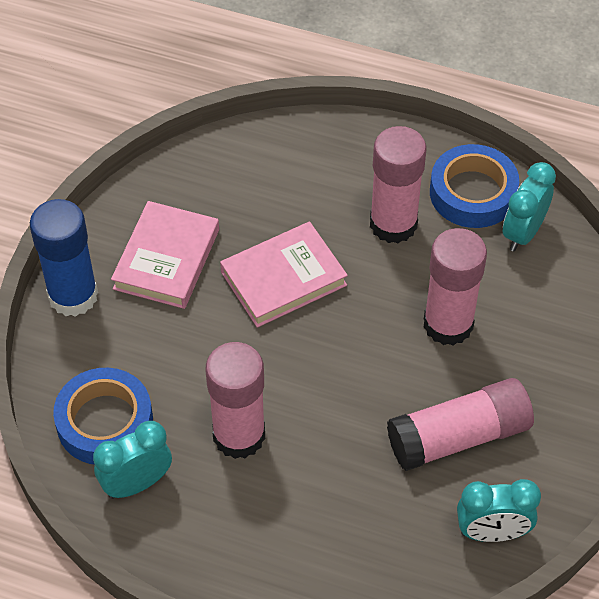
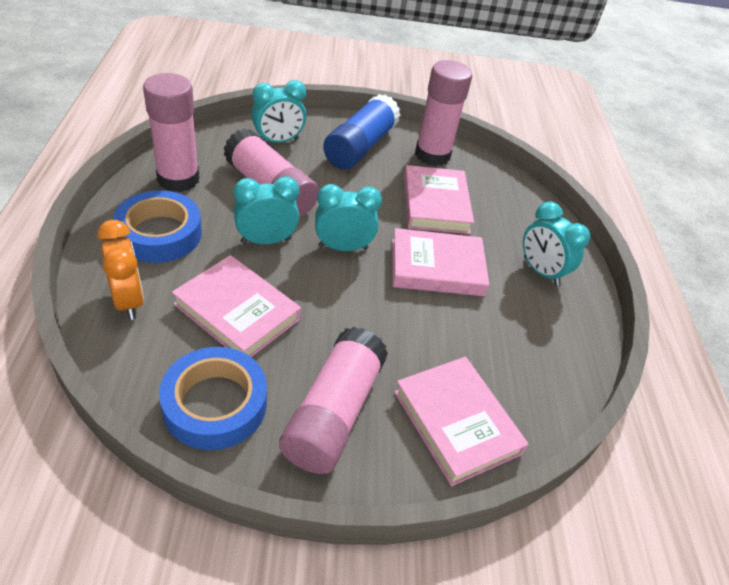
orange clock: none = 0 -> [97,220,144,320] = 1
pink book: [111,201,219,309] [220,222,348,328] = 2 -> [172,255,301,357] [392,228,489,296] [394,357,529,486] [404,165,474,234] = 4
turquoise clock: [93,421,172,499] [457,479,541,542] [503,162,556,251] = 3 -> [234,176,299,244] [251,80,306,143] [315,184,382,251] [523,202,590,286] = 4

